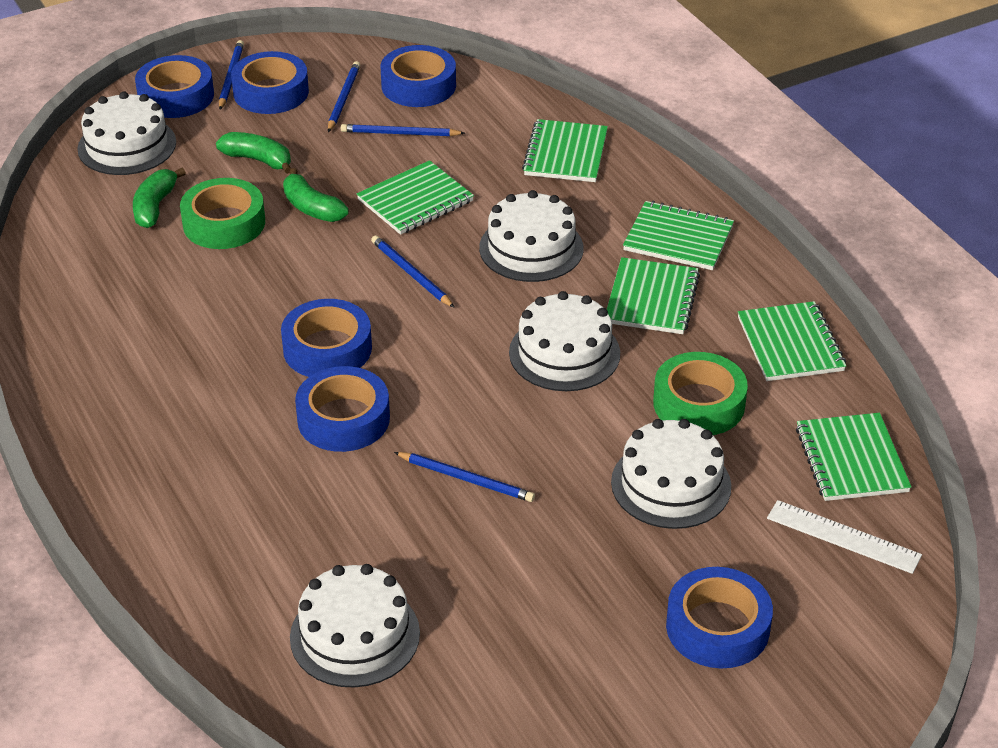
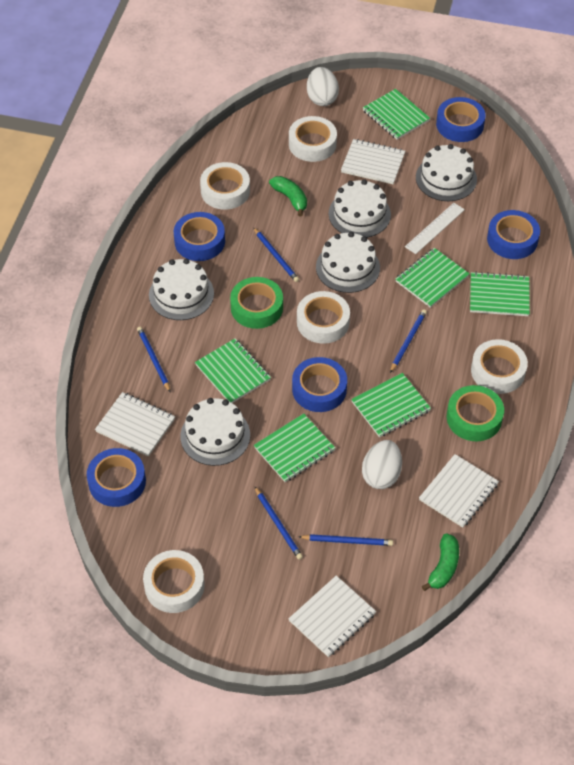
blue tape: [135,55,214,118] [231,51,309,114] [281,299,372,377] [295,366,390,452] [380,45,456,107] [666,567,773,668] = 6 -> [87,448,146,507] [174,212,225,261] [292,357,347,412] [436,97,485,142] [487,210,540,259] = 5
green banana: [133,168,186,228] [216,132,291,174] [283,168,349,222] = 3 -> [269,176,307,216] [422,533,459,591] = 2
white egg: none = 0 -> [307,67,339,106] [362,440,402,489] = 2
white notebook: none = 0 -> [95,392,175,457] [288,576,376,657] [341,139,405,184] [419,454,499,528] = 4
white tape: none = 0 -> [143,550,205,613] [200,162,250,210] [289,116,337,162] [297,291,350,344] [471,339,528,394] = 5

